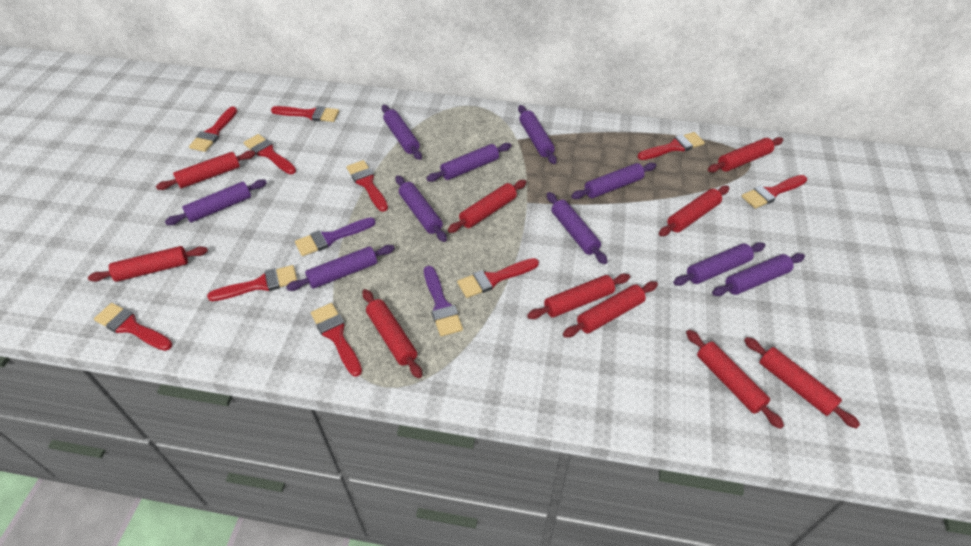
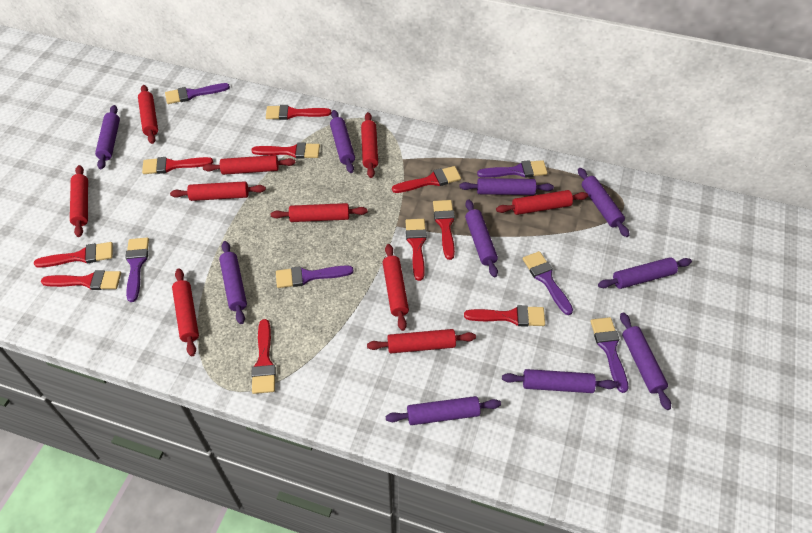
purple brush: [295,217,376,256] [424,266,463,337] = 2 -> [125,238,149,302] [165,83,230,104] [276,265,354,288] [477,160,547,178] [523,251,573,315] [590,317,629,393] = 6

